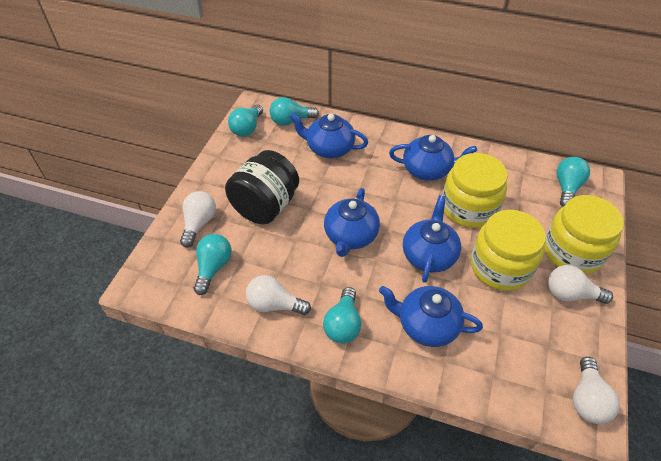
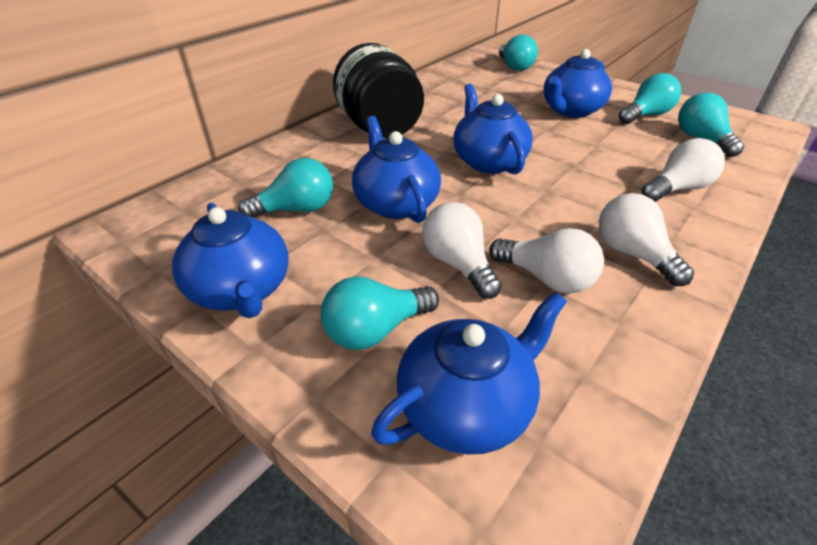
yellow jar: [442,153,508,228] [471,210,546,291] [544,195,624,274] = 3 -> none = 0

